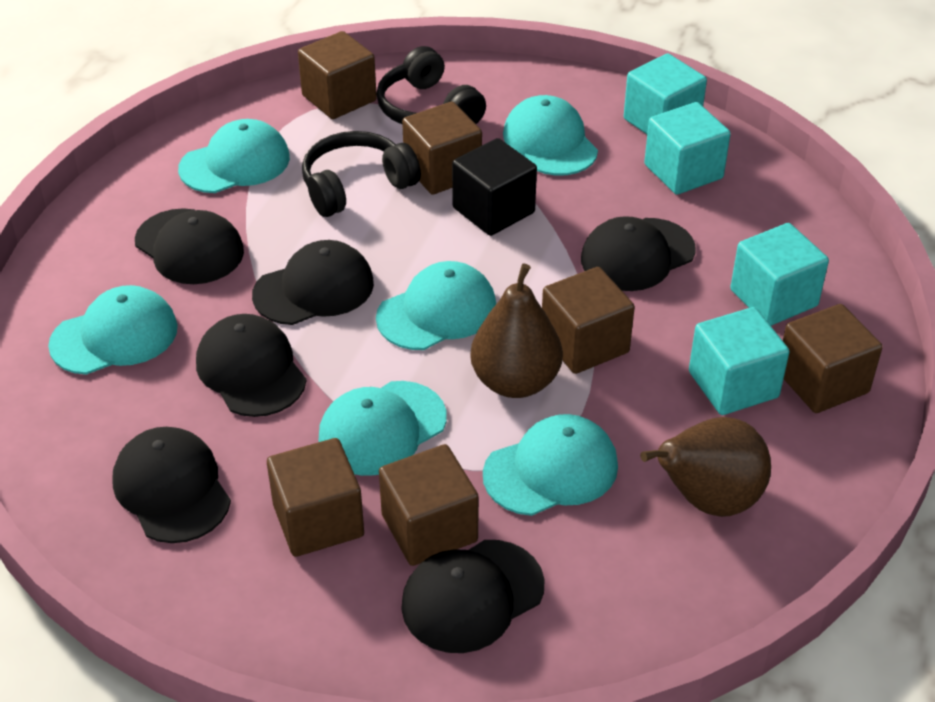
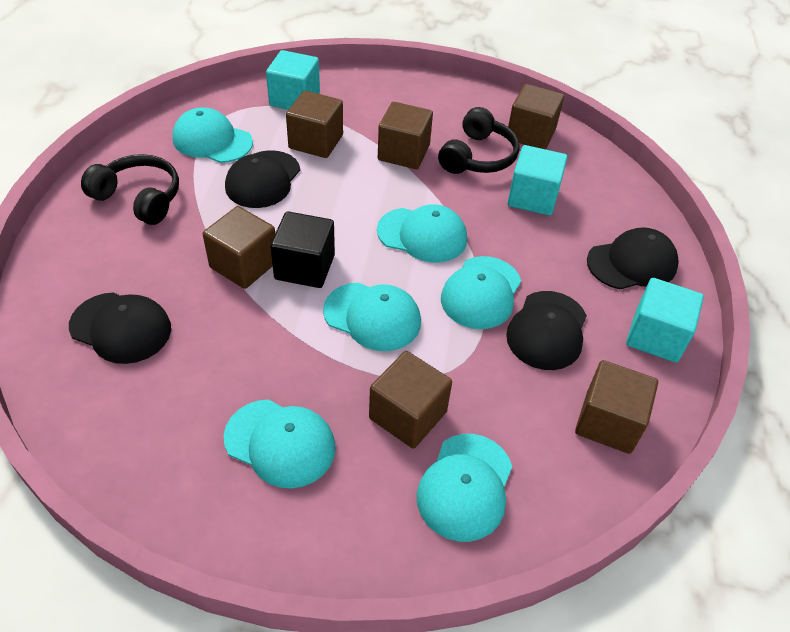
black cap: [112,427,231,543] [135,208,244,284] [196,314,306,417] [252,240,374,325] [401,540,544,653] [581,216,695,291] = 6 -> [69,292,171,364] [225,150,300,208] [506,291,587,370] [587,227,679,289] = 4
brown pear: [470,264,562,398] [640,417,771,517] = 2 -> none = 0
turquoise cube: [624,54,707,134] [644,102,731,195] [689,307,790,415] [730,223,829,326] = 4 -> [266,50,320,110] [508,145,567,216] [626,278,704,363] = 3

